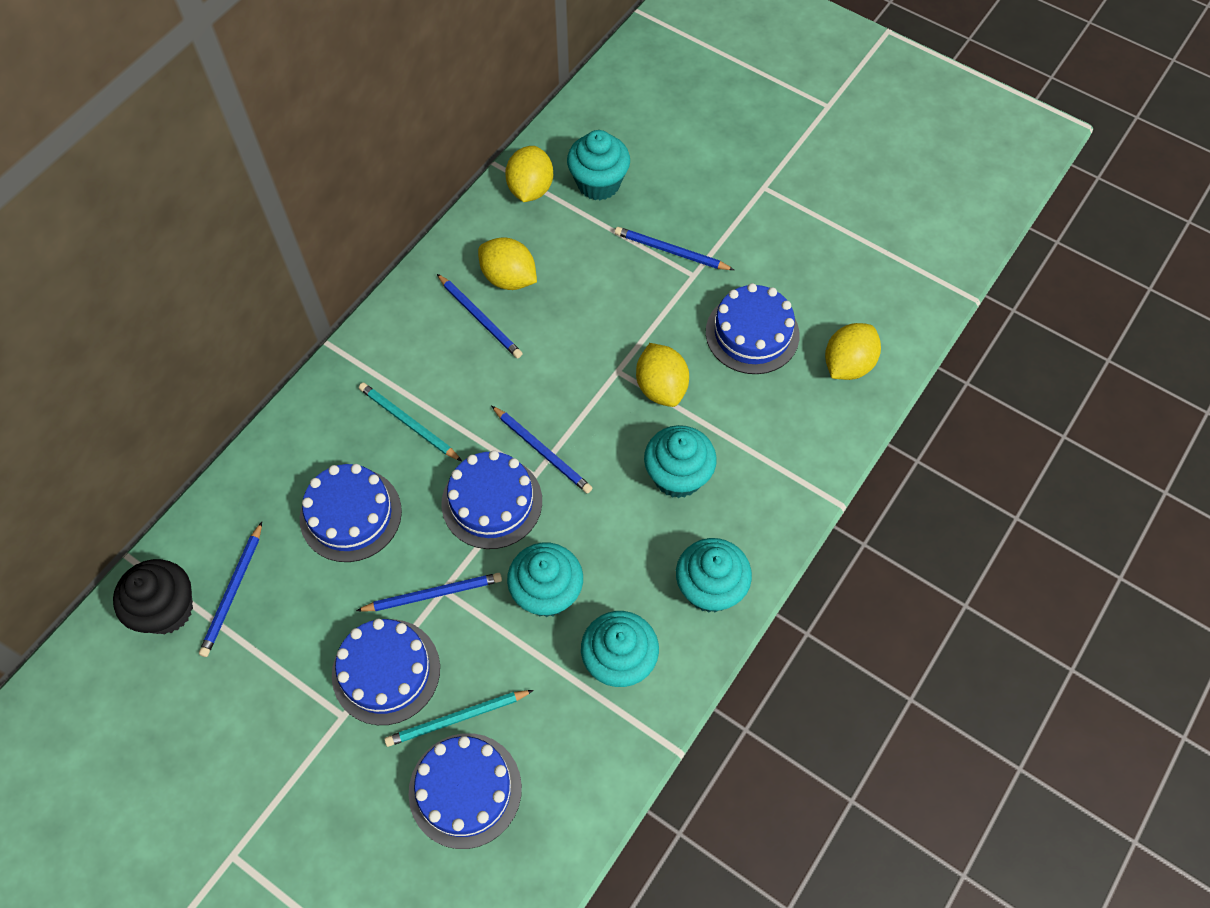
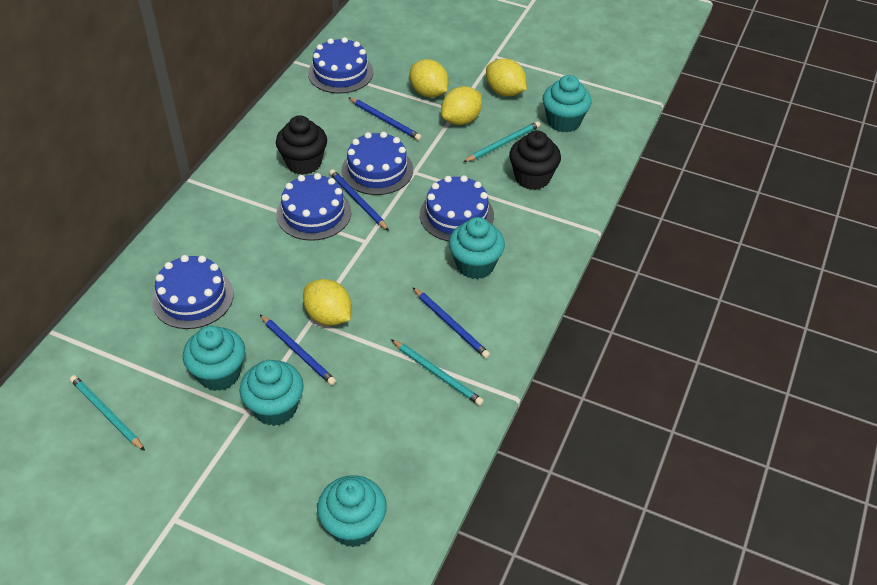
black cupcake: [113,559,193,634] = 1 -> [276,115,327,175] [509,130,561,190] = 2
blue pencil: [199,522,262,657] [356,573,502,612] [437,274,523,358] [491,406,592,494] [615,227,734,270] = 5 -> [260,315,336,385] [329,169,389,231] [348,97,422,140] [413,287,490,358] = 4
turquoise pencil: [359,383,462,461] [384,690,534,747] = 2 -> [70,375,145,451] [391,339,484,406] [464,121,540,162] = 3

